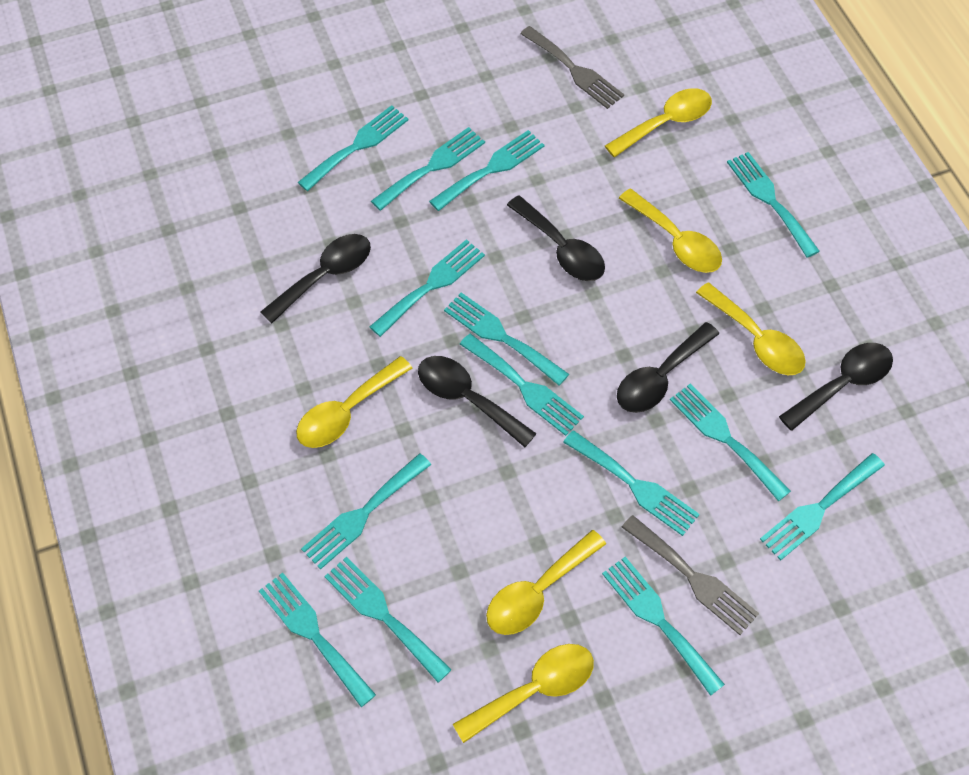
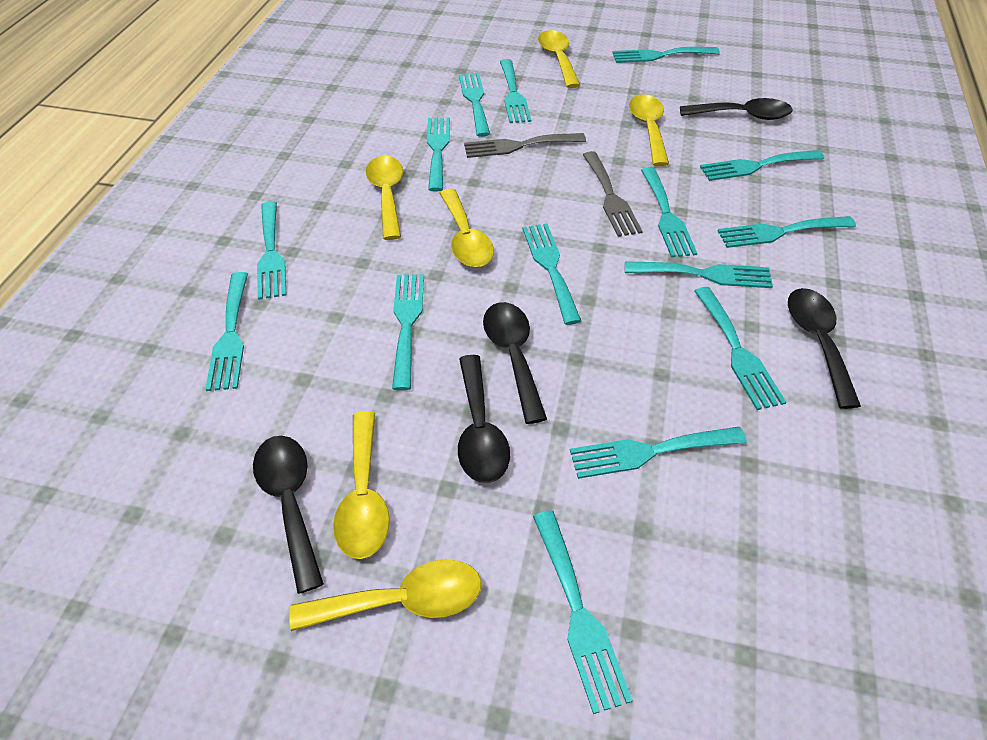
turquoise fork: [259,572,376,707] [298,105,409,191] [301,453,431,570] [324,557,452,683] [369,239,485,337] [371,127,485,211] [429,130,545,211] [444,292,569,386] [460,334,584,436] [563,430,700,536] [602,557,725,696] [670,384,791,501] [727,152,820,258] [760,453,885,561] = 14 -> [205,272,248,391] [257,201,287,300] [392,274,424,391] [427,117,450,191] [459,73,490,137] [500,59,531,123] [523,224,581,325] [533,510,633,714] [570,427,747,479] [613,47,720,63] [625,261,773,288] [641,167,697,258] [694,287,786,410] [700,150,824,181] [718,216,856,248] = 15

